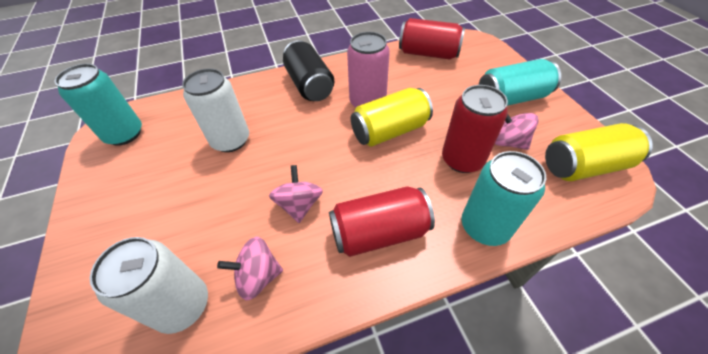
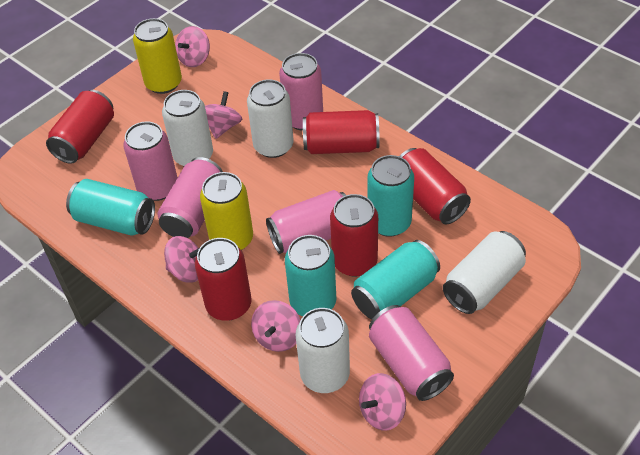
black can: [283,40,334,101] = 1 -> none = 0
pink can: [347,32,390,108] = 1 -> [123,122,178,201] [157,157,223,238] [266,190,346,254] [279,53,323,130] [369,305,454,401] = 5
pink spinning top: [217,237,283,300] [269,165,323,223] [495,113,539,150] = 3 -> [164,236,199,283] [175,26,210,67] [205,91,242,139] [251,300,301,352] [359,373,406,431] = 5
red can: [329,186,435,257] [399,18,465,60] [442,85,508,173] = 3 -> [46,90,114,164] [195,238,252,321] [303,110,380,154] [330,194,378,277] [399,148,471,224] = 5
turquoise can: [55,64,142,146] [462,151,546,246] [479,59,561,106] = 3 -> [66,179,155,236] [285,235,336,316] [351,240,440,319] [367,155,414,237] = 4
white can: [90,237,208,334] [182,68,249,152] = 2 -> [162,90,213,166] [247,79,294,158] [296,308,350,393] [443,231,526,314] = 4

